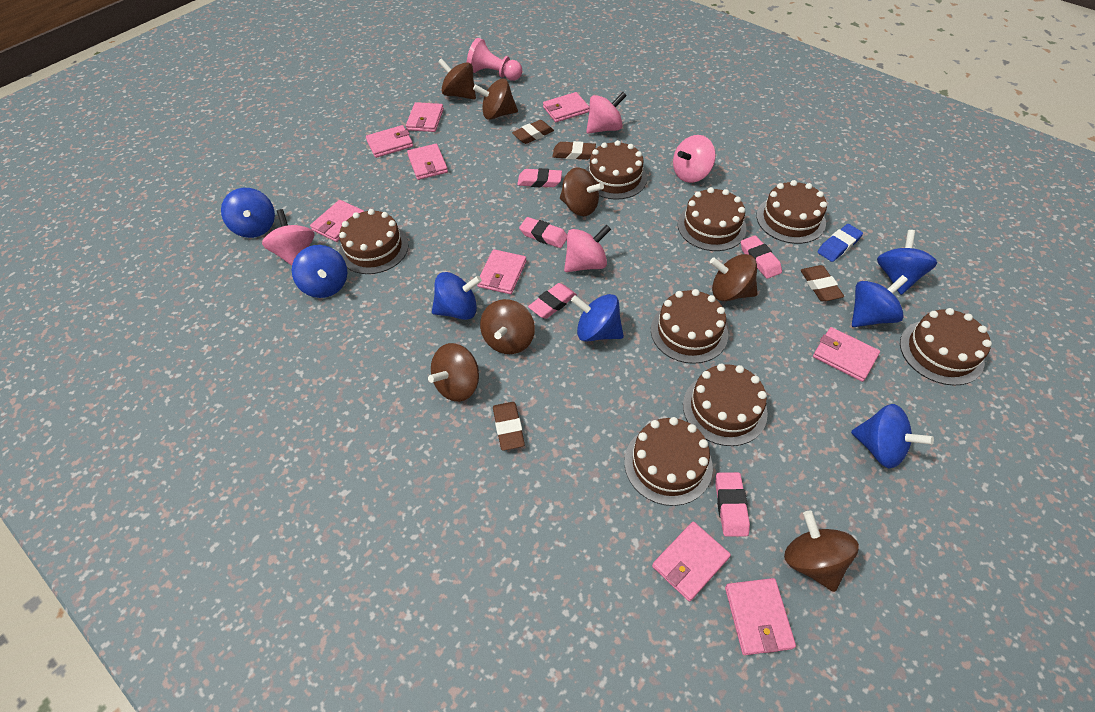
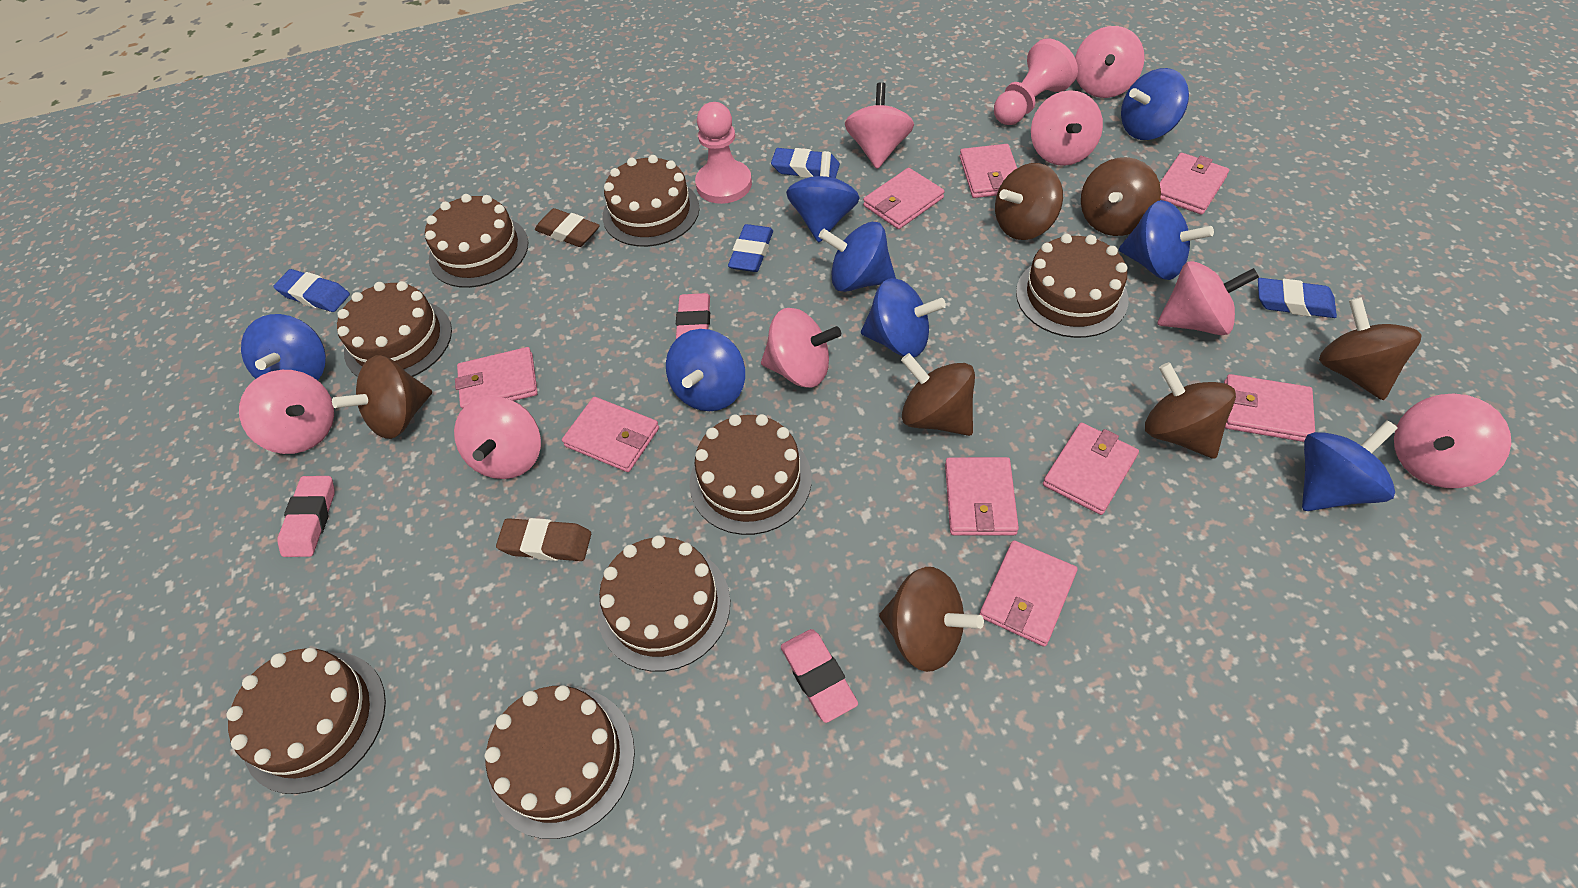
blue eraser: [817,224,863,262] = 1 -> [273,269,350,312] [728,224,773,272] [771,148,840,178] [1258,278,1337,318] = 4
blue spinning top: [221,188,275,238] [292,245,347,298] [432,272,482,320] [571,294,624,342] [851,404,934,468] [852,275,908,327] [877,230,937,295] = 7 -> [241,314,326,380] [666,329,745,411] [786,151,860,242] [819,222,896,292] [861,278,946,357] [1119,200,1214,280] [1121,68,1189,140] [1302,420,1398,511] = 8
brown eraser: [493,402,525,451] [512,120,554,144] [552,141,596,160] [801,265,844,301] = 4 -> [496,518,591,561] [535,208,600,247] = 2
pink eraser: [517,168,562,187] [519,217,567,248] [528,283,577,319] [715,472,750,537] [741,235,782,279] = 5 -> [277,476,335,557] [676,293,710,339] [781,629,858,723] = 3
pink pawn: [467,38,522,81] = 1 -> [695,102,752,204] [994,38,1078,125] = 2
pink spinning top: [262,209,315,266] [564,225,611,272] [586,92,627,134] [673,135,716,183] = 4 -> [239,370,334,454] [454,396,541,479] [761,308,841,388] [845,82,914,169] [1031,90,1103,166] [1075,26,1145,98] [1157,261,1259,335] [1394,393,1511,488] = 8

